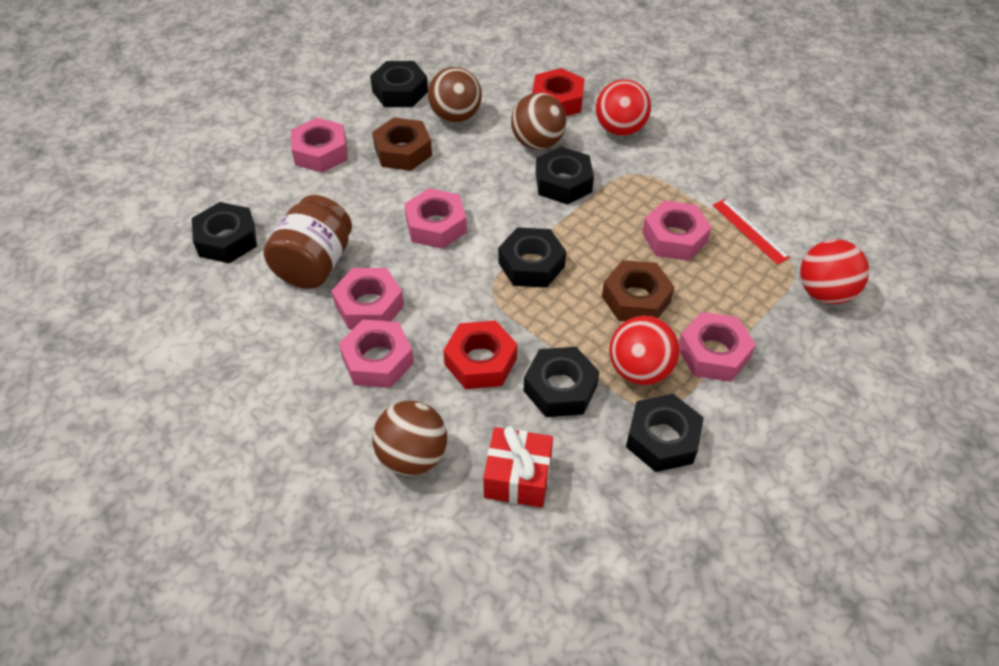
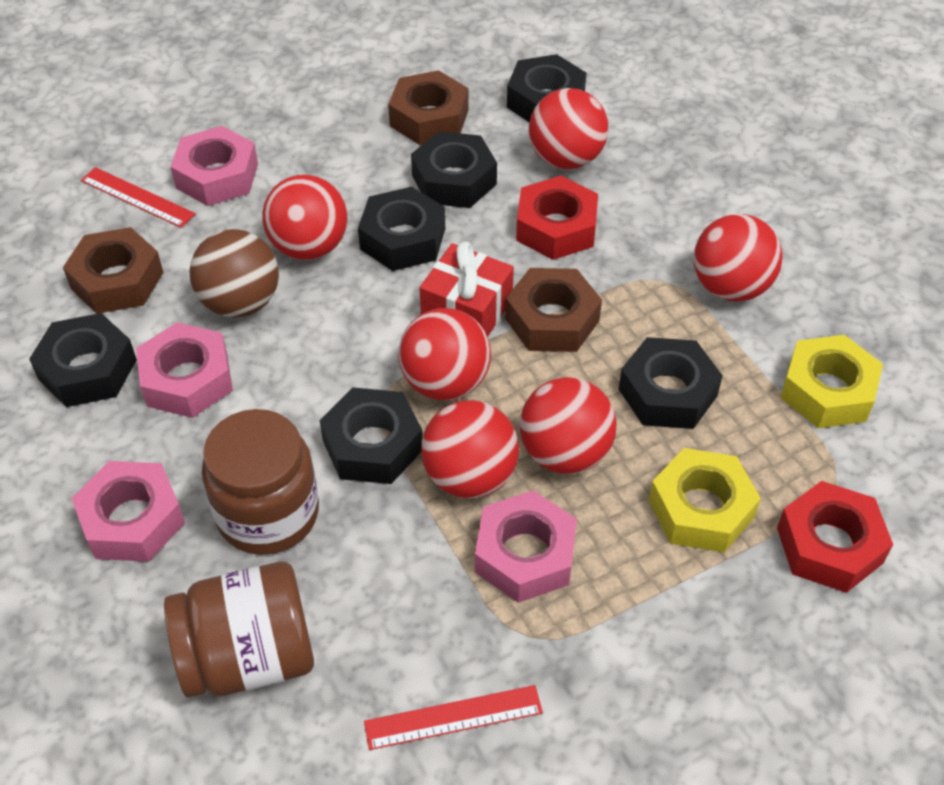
brown ball: [372,401,447,476] [428,67,482,123] [511,93,567,150] = 3 -> [189,229,279,318] = 1
brown jar: [263,195,352,289] = 1 -> [164,561,314,698] [202,409,319,555] = 2
brown nut: [372,117,432,171] [602,260,674,322] = 2 -> [63,227,164,314] [388,70,469,145] [505,268,602,352] = 3
pink nut: [291,118,348,173] [332,268,404,330] [339,319,414,388] [404,188,467,249] [642,200,712,261] [679,312,756,382] = 6 -> [71,461,185,562] [136,322,233,418] [170,126,258,206] [475,490,577,603] = 4
red ball: [596,79,651,136] [609,316,680,385] [800,239,869,304] = 3 -> [262,175,348,260] [398,308,491,400] [421,400,519,499] [520,377,617,474] [529,88,608,169] [694,214,782,301] = 6
red ruler: [712,199,790,265] = 1 -> [81,167,195,228] [364,685,543,750] = 2
yellow nut: none = 0 -> [649,448,761,553] [780,335,883,428] = 2

